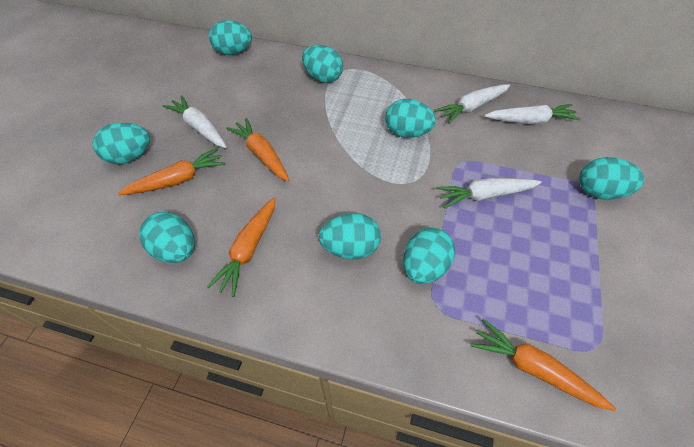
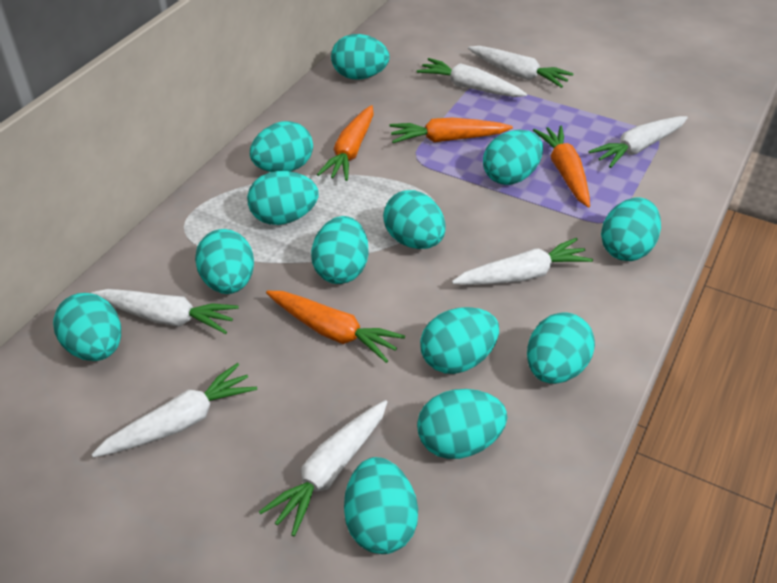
turquoise egg: [93,123,150,164] [139,212,195,263] [209,20,252,55] [302,45,343,83] [319,213,381,259] [385,99,436,138] [403,227,455,284] [579,157,644,200] = 8 -> [53,293,121,361] [195,229,254,294] [247,171,319,225] [250,121,313,172] [311,216,369,284] [331,34,389,79] [344,457,418,554] [383,190,446,249] [417,389,507,459] [420,307,499,374] [483,130,543,185] [527,312,595,384] [601,197,661,261] = 13
white carrot: [163,95,227,148] [434,84,510,124] [436,178,542,208] [484,104,581,124] = 4 -> [91,289,238,334] [91,363,257,458] [259,400,387,536] [417,58,527,97] [452,238,593,285] [468,46,574,88] [588,116,688,168] = 7

